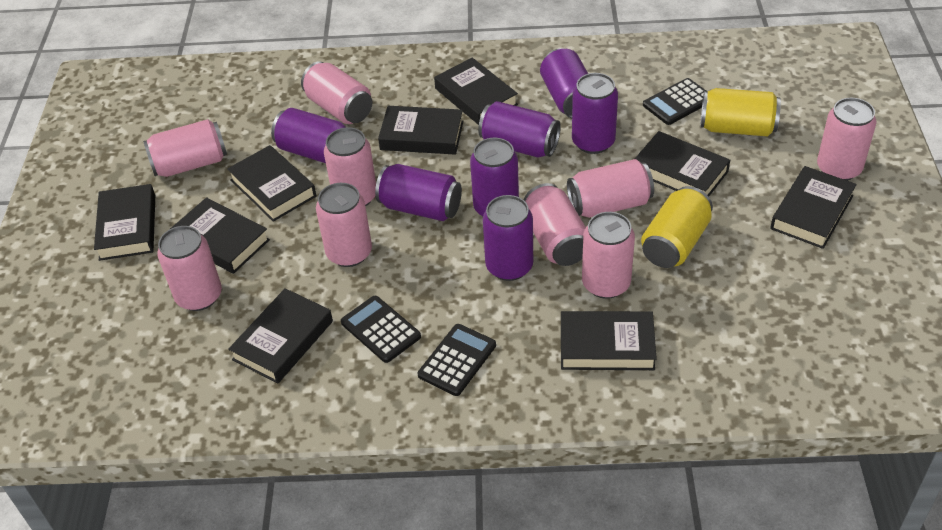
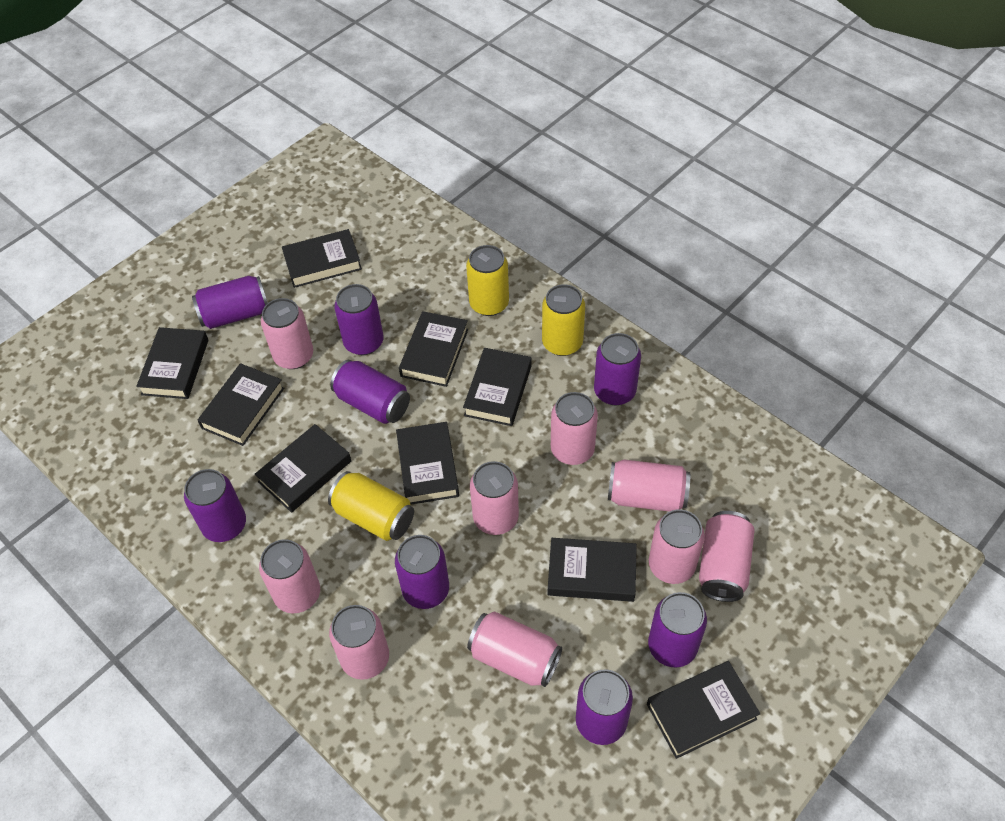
black calculator: [341,296,421,363] [418,324,496,396] [643,78,706,125] = 3 -> none = 0
purple can: [271,108,346,163] [375,164,462,221] [470,138,519,217] [478,101,561,157] [483,195,533,281] [540,48,588,119] [572,73,618,154] = 7 -> [184,469,246,542] [192,276,268,329] [330,360,410,424] [334,284,383,355] [395,535,449,609] [576,669,633,745] [594,333,641,405] [648,592,707,668] = 8
yellow can: [641,186,713,268] [700,88,781,136] = 2 -> [328,471,414,541] [466,245,509,316] [542,284,585,356] = 3

